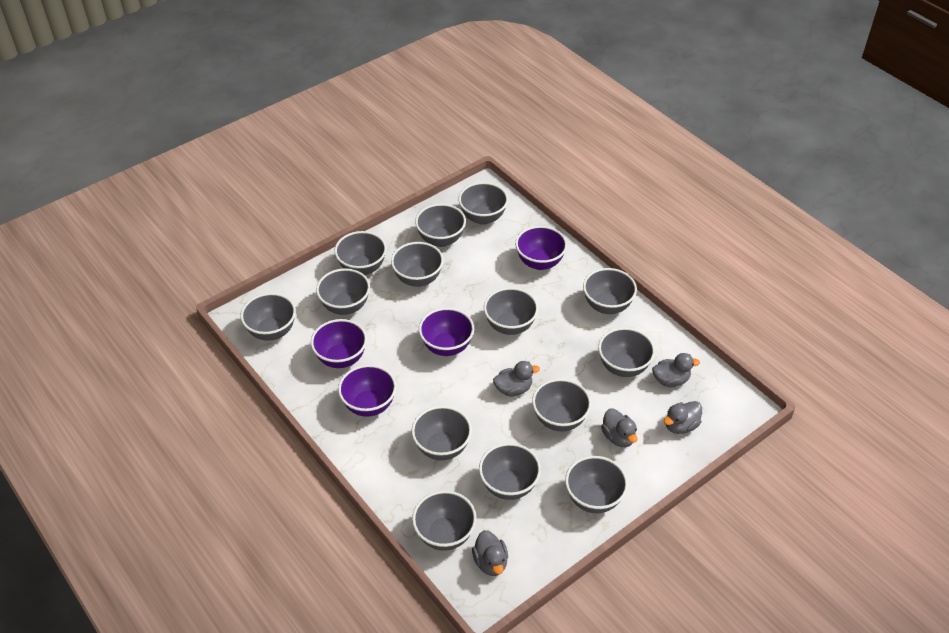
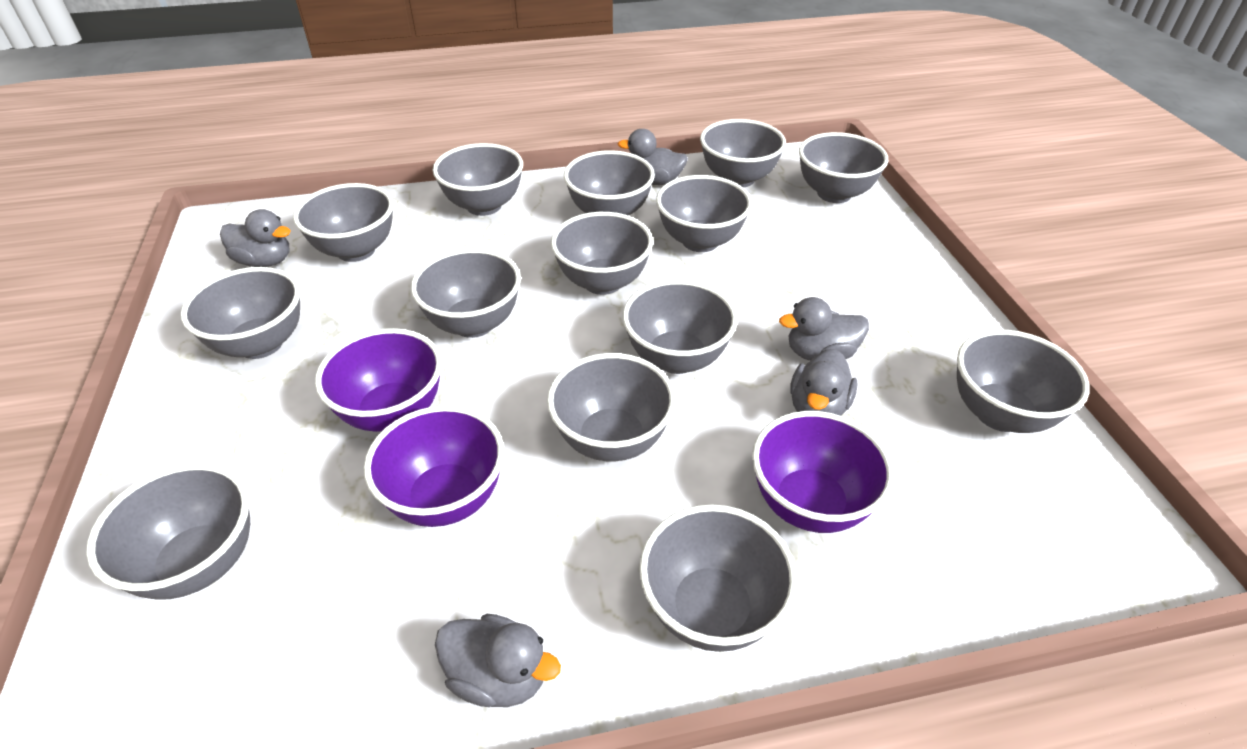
purple bowl: [311,319,367,368] [338,365,397,417] [419,308,474,356] [515,226,567,270] = 4 -> [315,328,442,432] [364,406,504,527] [752,411,894,533] = 3

